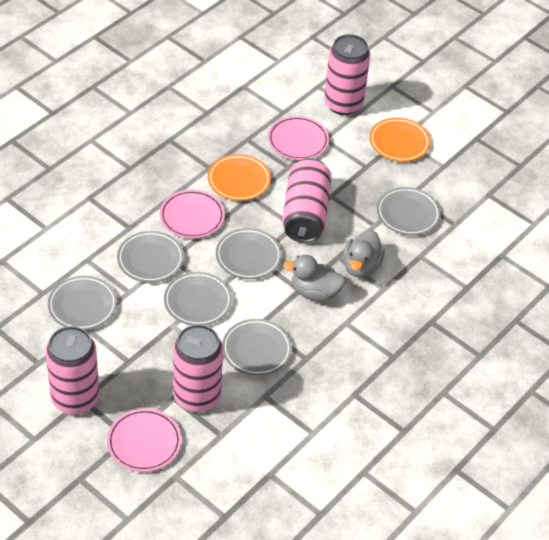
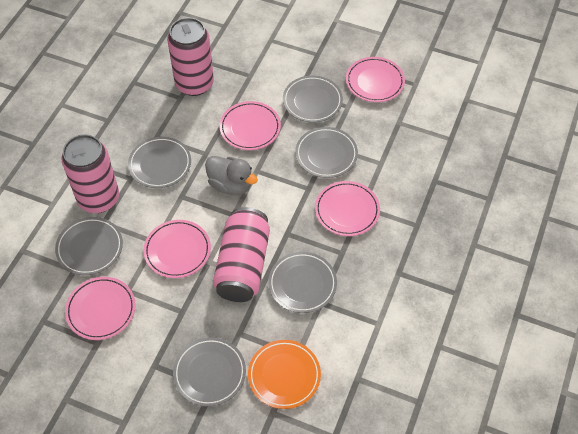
grey duck: [283,255,346,302] [343,230,385,278] = 2 -> [205,156,258,195] = 1
orange plate: [208,154,271,201] [369,117,431,162] = 2 -> [248,340,321,409] = 1
pink can: [45,326,100,414] [173,324,223,412] [282,158,332,243] [324,34,370,115] = 4 -> [61,134,119,213] [167,18,214,96] [213,207,270,302] = 3
pink plate: [107,408,182,472] [160,190,225,239] [268,116,329,160] = 3 -> [65,277,136,340] [143,220,211,278] [219,101,281,150] [315,181,380,236] [346,57,405,102] = 5

